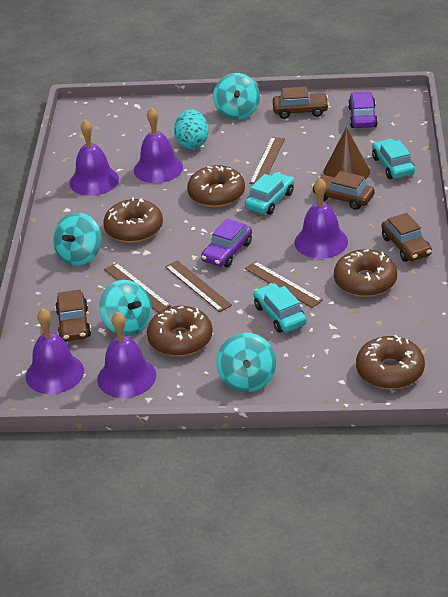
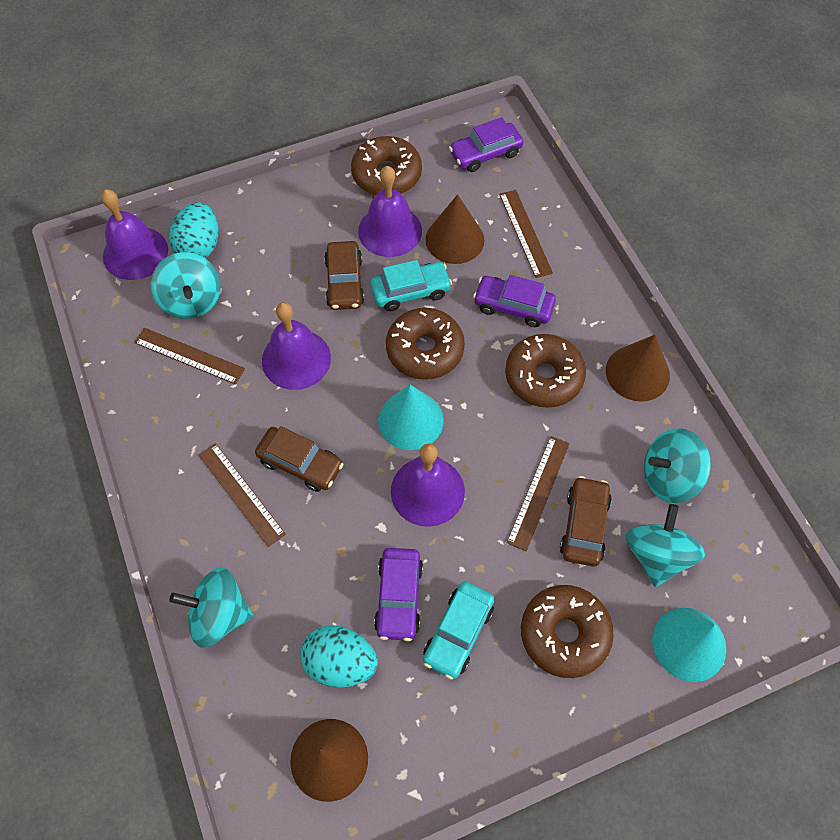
brown car: [55,290,91,342] [273,87,329,119] [312,171,375,210] [382,213,432,262] = 4 -> [255,426,344,492] [324,241,365,310] [560,476,612,567] = 3
brown cone: [323,127,370,180] = 1 -> [290,719,368,802] [425,194,485,264] [606,335,670,402] = 3
brown donut: [103,197,163,243] [147,306,213,356] [187,165,245,207] [334,249,397,297] [356,335,425,389] = 5 -> [351,136,422,195] [386,308,465,380] [505,334,586,408] [521,585,614,678] = 4
purple bell: [26,308,84,394] [70,120,119,196] [97,312,156,398] [134,107,183,183] [295,178,348,259] = 5 -> [101,189,168,280] [262,302,331,390] [358,166,422,257] [391,444,465,527] = 4
purple car: [201,219,252,267] [348,92,378,128] = 2 -> [374,548,423,641] [449,117,523,172] [473,275,556,327] = 3
turquoise car: [245,172,294,215] [253,283,307,333] [372,139,415,179] = 3 -> [370,260,452,311] [423,582,495,680] = 2
turquoise cone: none = 0 -> [378,385,444,450] [652,608,727,682] = 2
turquoise egg: [174,109,209,149] = 1 -> [169,202,219,259] [300,625,378,688] = 2

